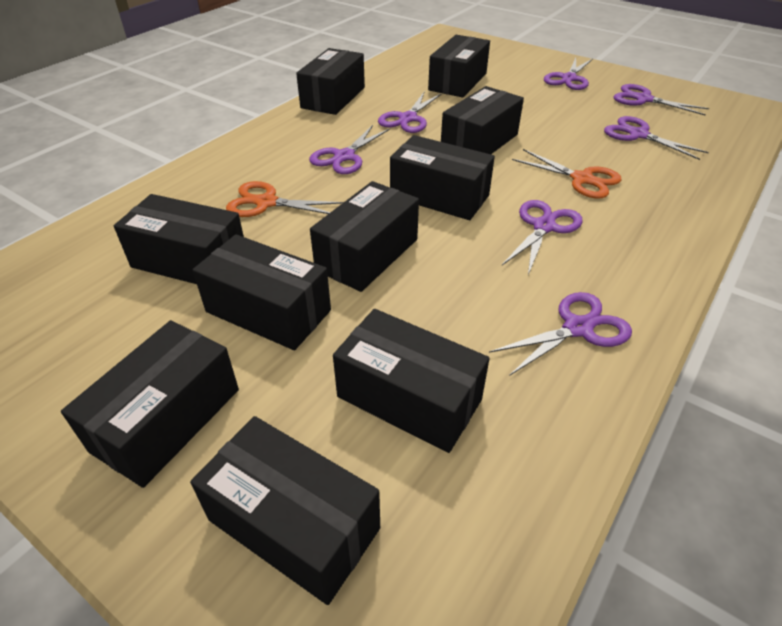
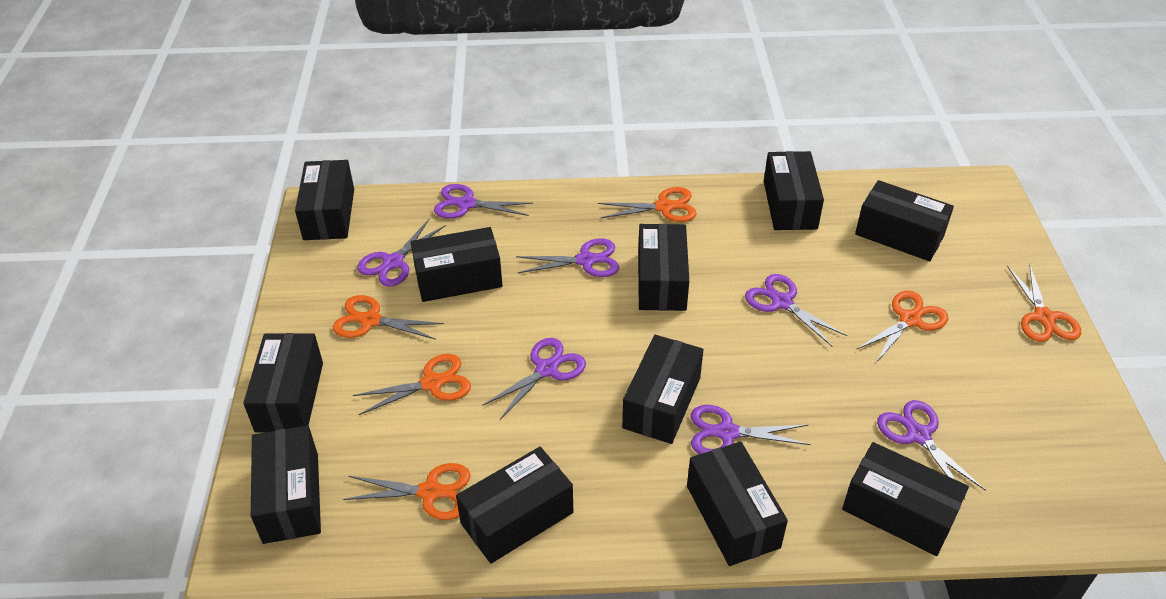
black box: [61,320,239,488] [114,194,244,284] [190,416,380,605] [193,234,331,350] [296,48,365,115] [310,181,419,292] [333,309,490,453] [390,135,495,220] [428,35,490,98] [441,86,524,154] = 10 -> [243,333,323,432] [251,425,321,544] [295,160,354,240] [411,227,503,302] [456,447,573,564] [622,335,704,444] [638,224,689,311] [687,442,788,566] [764,151,824,230] [842,442,969,556] [855,180,954,261] = 11
orange scissors: [226,181,344,217] [512,149,622,198] = 2 -> [333,295,444,340] [343,463,471,520] [353,354,471,415] [598,187,697,222] [856,291,948,363] [1007,264,1081,342] = 6

